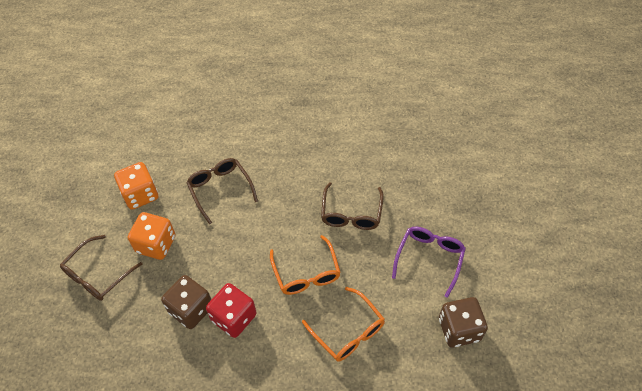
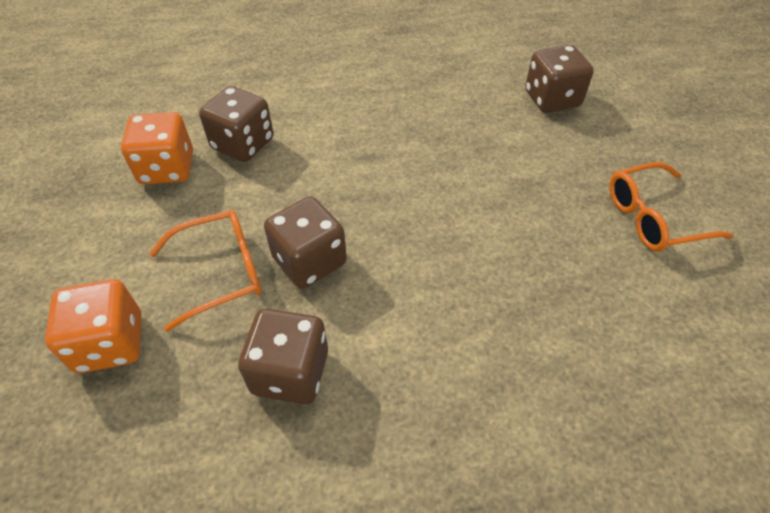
brown dice: [161,275,212,329] [439,297,488,348] = 2 -> [199,86,274,162] [238,309,328,405] [264,196,347,289] [525,45,594,113] = 4
brown glasses: [60,235,142,301] [186,158,258,225] [321,182,384,230] = 3 -> none = 0
purple glasses: [392,226,466,298] = 1 -> none = 0
red dice: [206,283,257,338] = 1 -> none = 0

